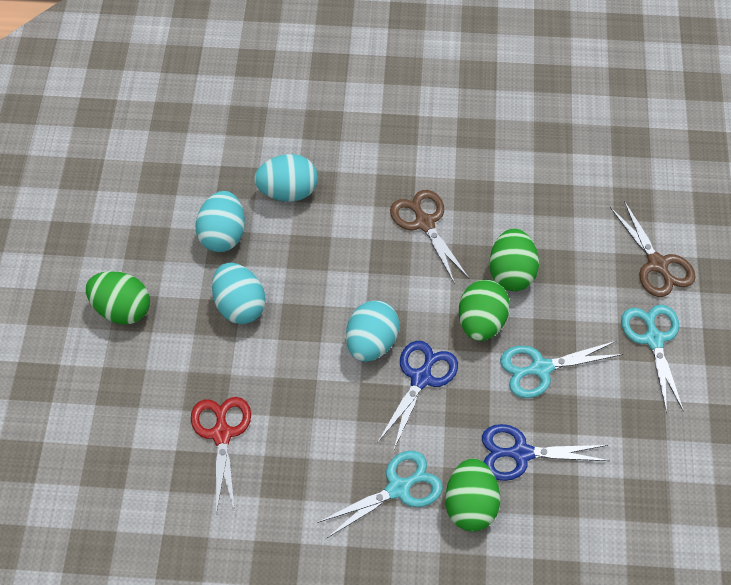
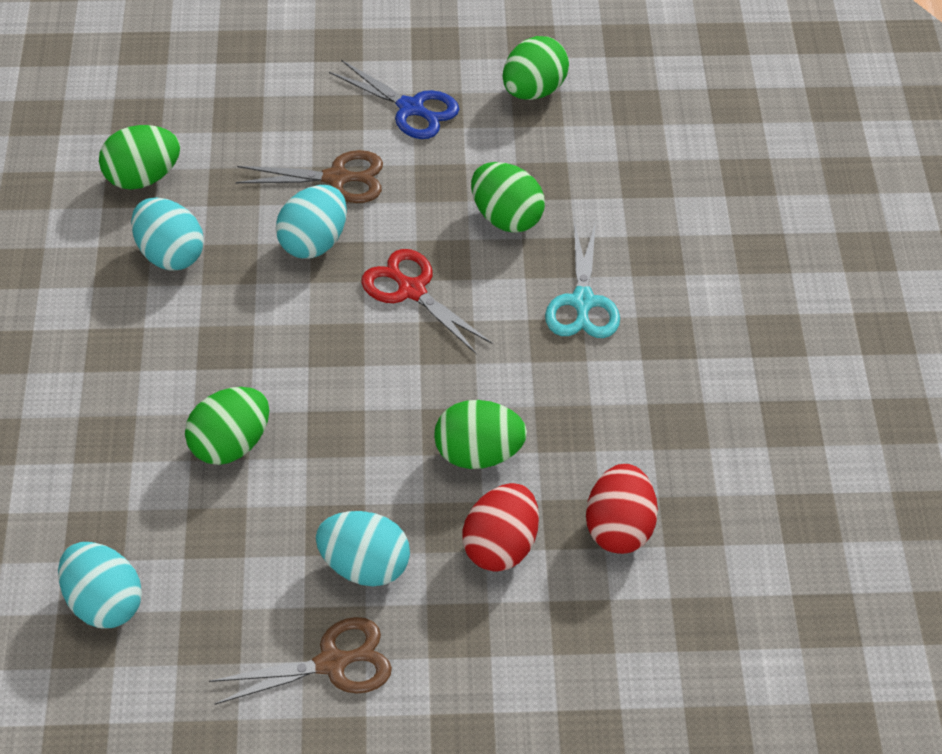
blue scissors: [377,341,458,449] [482,424,610,481] = 2 -> [329,60,459,139] = 1
green egg: [86,271,150,324] [445,458,500,532] [459,280,510,341] [489,229,539,291] = 4 -> [99,125,180,190] [185,387,269,465] [434,400,527,469] [471,162,545,233] [503,36,569,100] = 5
red egg: none = 0 -> [462,483,539,572] [586,464,658,554] = 2
turquoise scissors: [317,450,443,538] [500,341,623,398] [621,305,684,413] = 3 -> [545,222,620,338] = 1

